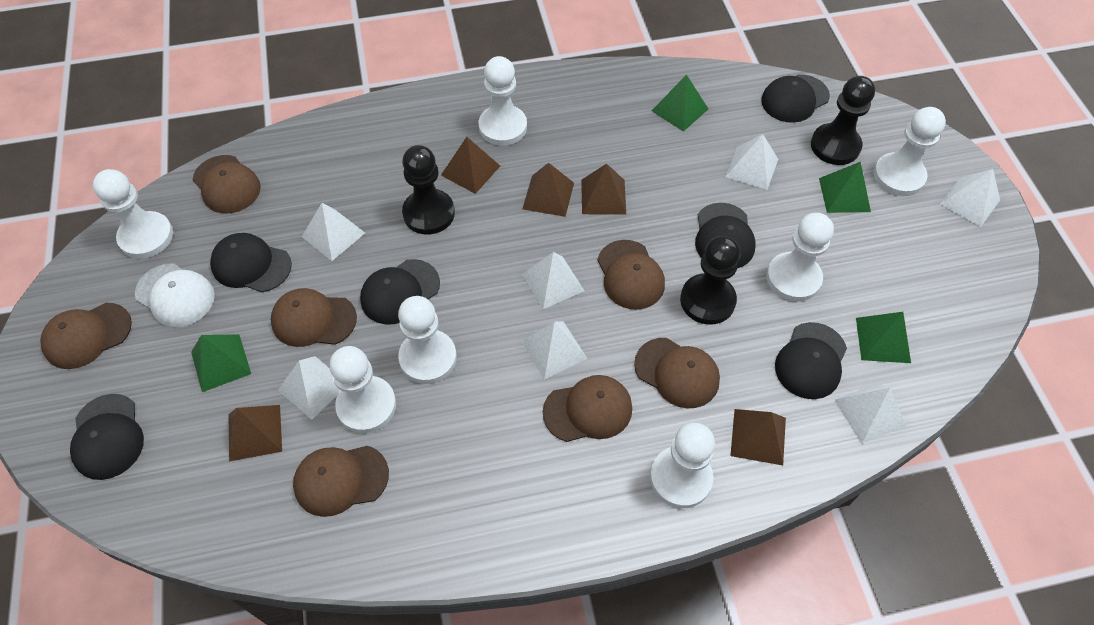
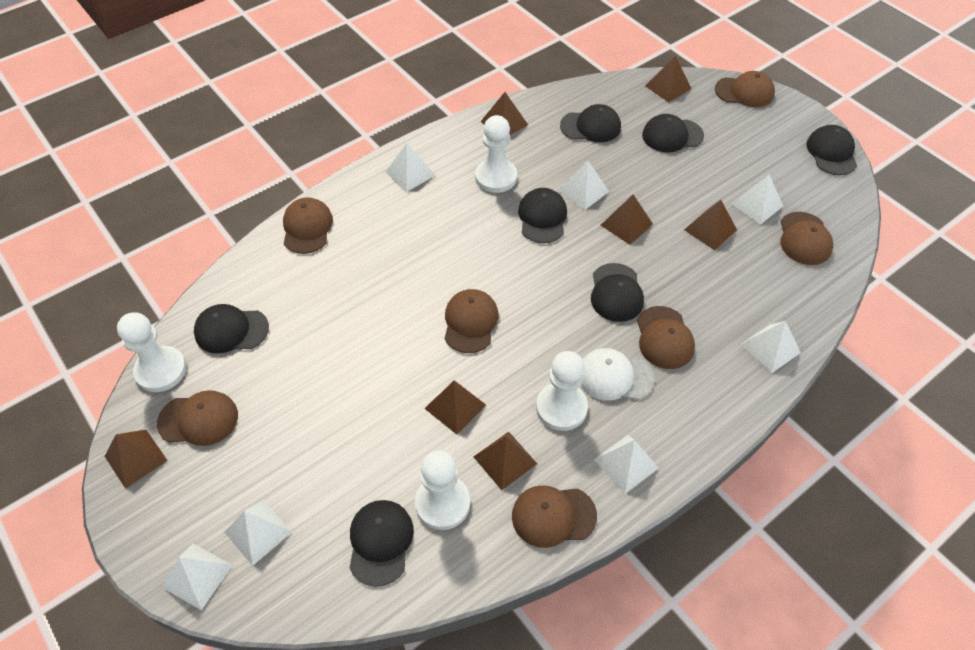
black cap: [70,394,144,480] [210,233,292,292] [360,259,440,325] [695,203,756,268] [761,74,830,123] [775,322,847,399] = 6 -> [194,304,269,354] [350,500,414,587] [518,188,567,243] [560,104,621,142] [591,263,644,322] [642,114,704,152] [806,125,857,175] = 7
black pawn: [402,145,455,235] [680,236,740,325] [811,76,875,165] = 3 -> none = 0
brown pyramid: [228,405,282,461] [441,137,500,194] [522,163,574,217] [581,164,626,215] [730,409,786,465] = 5 -> [105,430,168,489] [424,380,486,434] [473,431,537,490] [480,92,528,135] [601,195,653,245] [645,55,691,102] [684,200,737,250] = 7
green pyramid: [191,334,251,392] [651,75,708,132] [819,162,871,213] [856,312,911,363] = 4 -> none = 0
white pawn: [93,169,173,259] [329,346,396,433] [398,296,457,384] [479,56,527,146] [650,423,715,508] [766,213,834,302] [874,107,946,196] = 7 -> [117,312,187,392] [415,450,470,530] [475,115,517,193] [536,351,588,431] = 4

